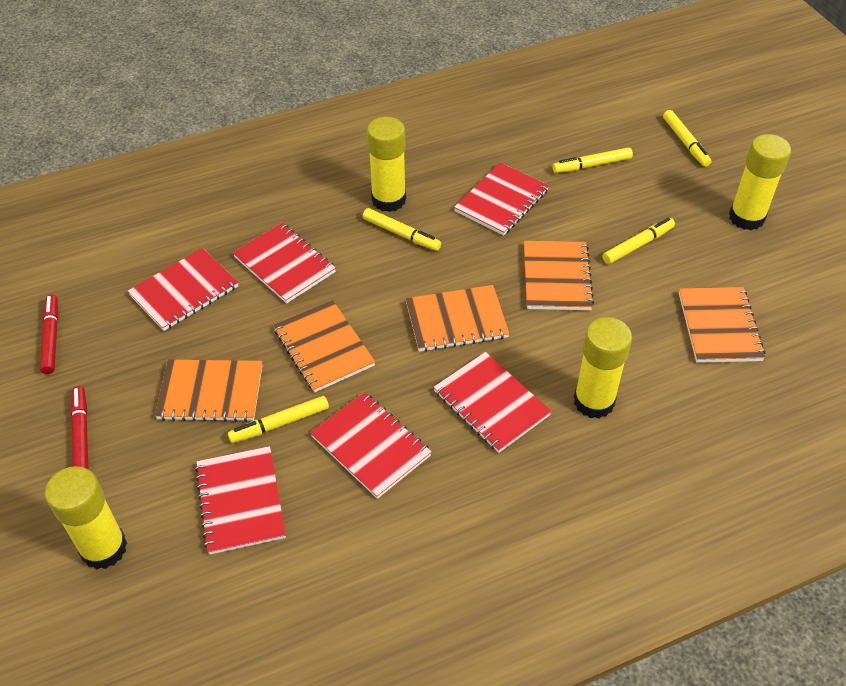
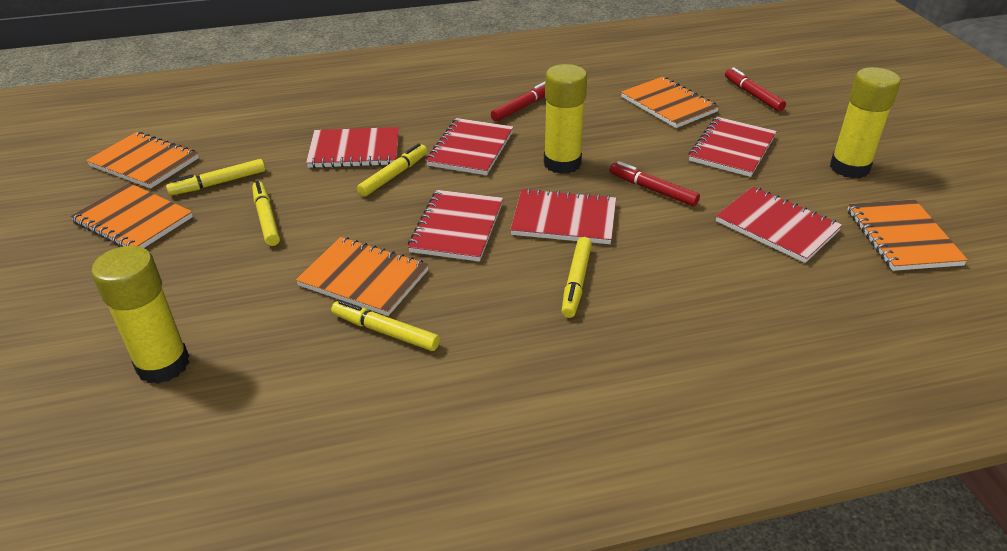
red marker: [40,295,59,374] [70,386,88,469] = 2 -> [491,82,545,122] [610,161,700,206] [725,67,786,112] = 3
yellow glue stick: [45,466,127,570] [367,117,406,212] [574,317,632,419] [729,134,791,230] = 4 -> [91,246,189,384] [544,64,587,174] [830,67,901,179] = 3

